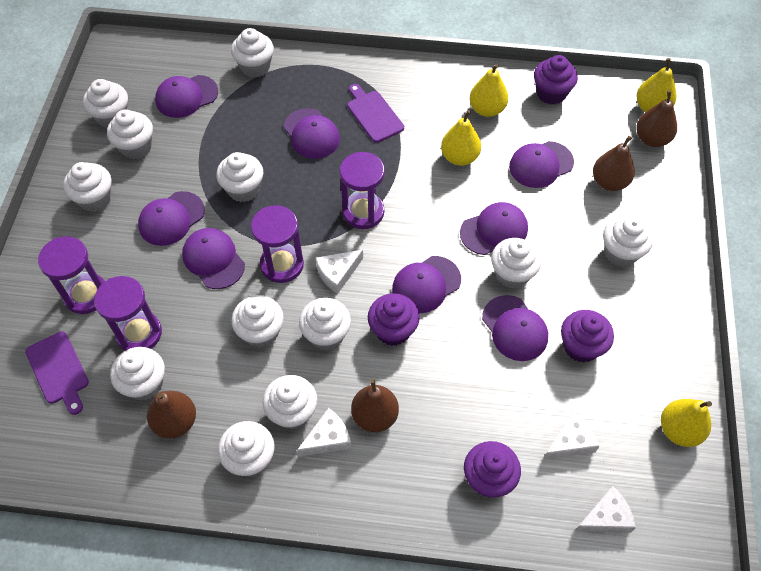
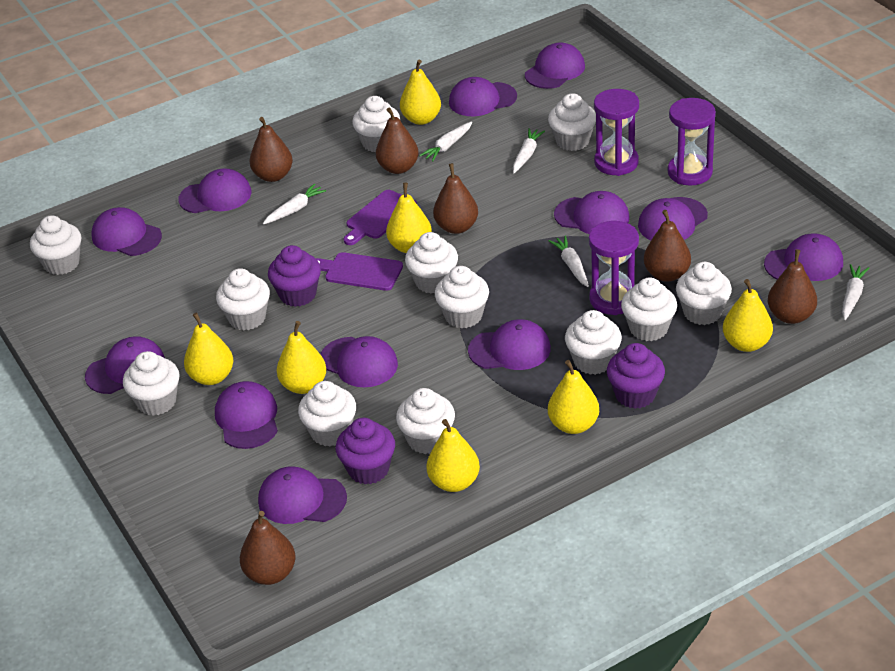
brown pear: [147,391,196,439] [351,379,399,432] [593,136,635,191] [636,90,677,147] = 4 -> [240,511,296,585] [249,117,293,182] [376,107,419,174] [433,163,478,234] [644,210,691,282] [768,249,817,324] = 6
purple cap: [138,191,205,246] [155,75,218,118] [182,228,245,289] [284,108,340,159] [392,256,461,313] [460,202,528,255] [482,295,548,361] [509,141,574,188] = 8 -> [85,336,165,394] [91,207,162,256] [178,169,251,213] [215,381,278,449] [258,466,347,524] [321,336,398,387] [449,77,517,116] [468,319,551,370] [525,42,585,89] [554,191,630,234] [638,197,708,240] [764,233,843,281] = 12
purple cupcake: [368,293,420,346] [464,441,521,497] [534,55,578,105] [561,310,614,363] = 4 -> [268,245,321,307] [336,418,395,484] [607,343,665,409] = 3
purple hourglass: [38,236,105,314] [94,276,162,351] [251,205,304,283] [340,152,385,229] = 4 -> [589,221,639,315] [594,89,639,176] [668,98,716,186] = 3
white carrot: none = 0 -> [263,184,326,225] [419,121,472,162] [513,128,545,173] [549,236,589,287] [842,264,869,320] = 5
white cheese: [297,408,352,457] [316,250,363,294] [543,411,600,459] [575,486,636,533] = 4 -> none = 0
yellow pear: [441,110,481,166] [470,64,508,117] [637,58,676,112] [661,399,712,447] = 4 -> [184,313,233,385] [277,321,326,394] [386,183,432,253] [400,60,441,125] [426,419,480,492] [548,360,599,434] [723,279,773,352] = 7

